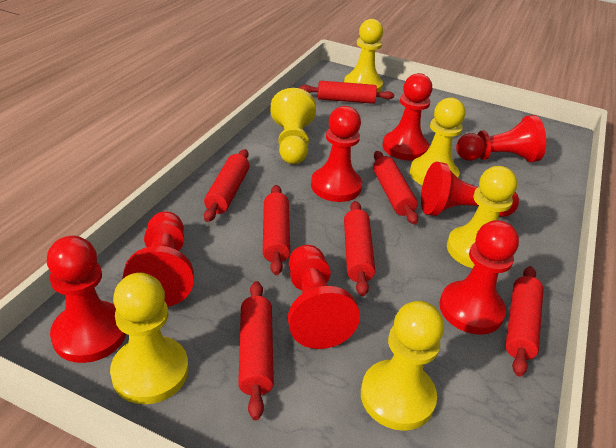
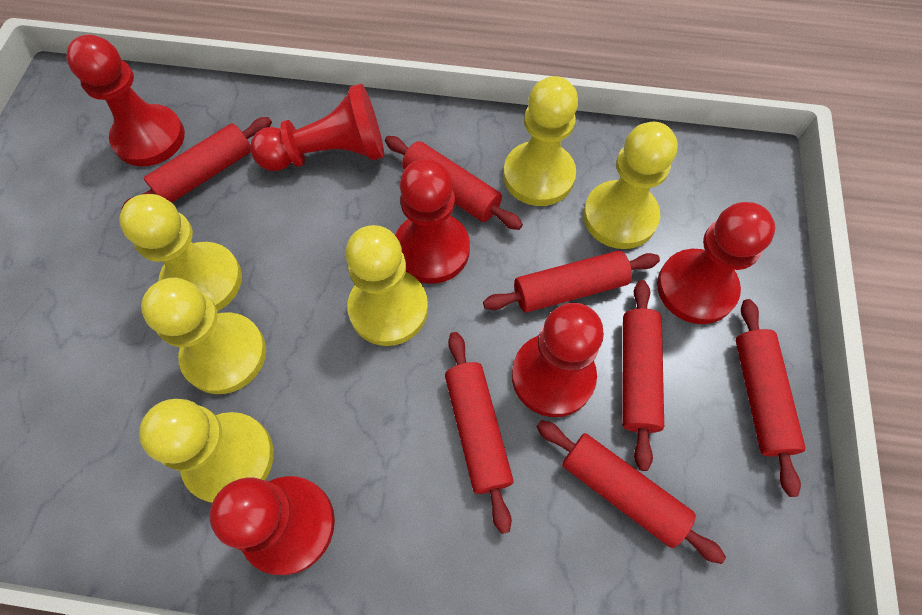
red pawn: [47,236,126,363] [123,211,194,307] [288,245,360,349] [311,106,362,202] [382,73,432,161] [421,162,519,217] [439,220,519,335] [456,115,546,162] = 8 -> [66,35,185,166] [210,476,335,575] [250,83,384,171] [395,159,470,284] [512,303,604,417] [657,202,775,324] = 6

